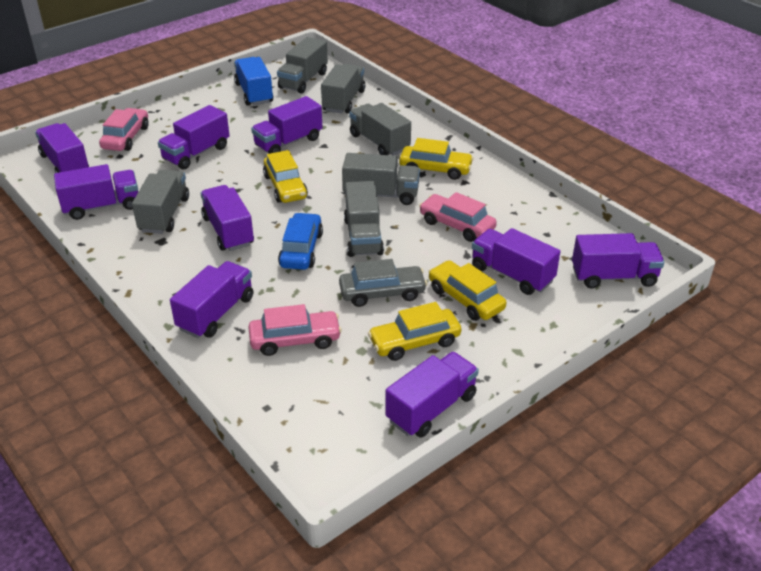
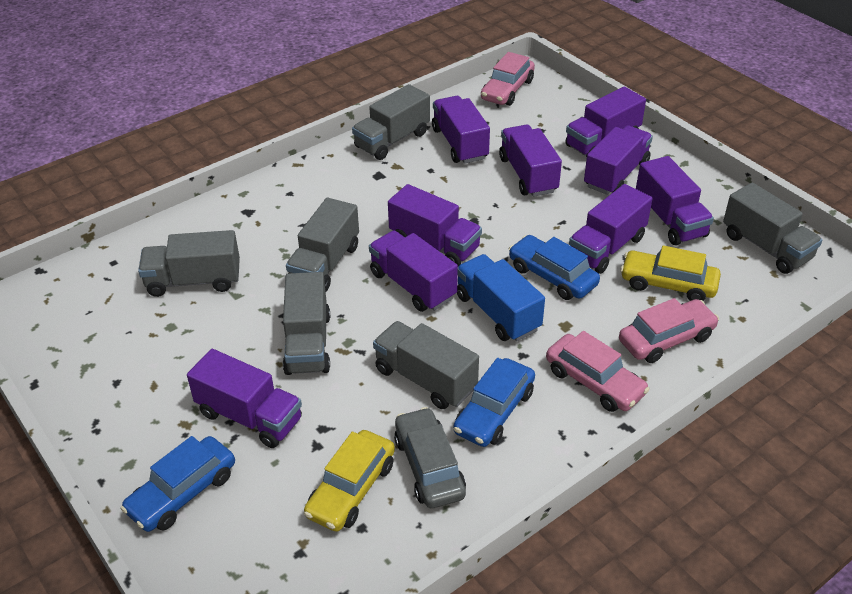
blue car: [278,213,323,270] = 1 -> [121,436,235,532] [453,358,535,447] [509,235,600,300] = 3
yellow car: [263,150,308,203] [368,302,461,361] [399,138,474,180] [428,260,507,321] = 4 -> [304,430,395,532] [620,245,721,301] = 2

